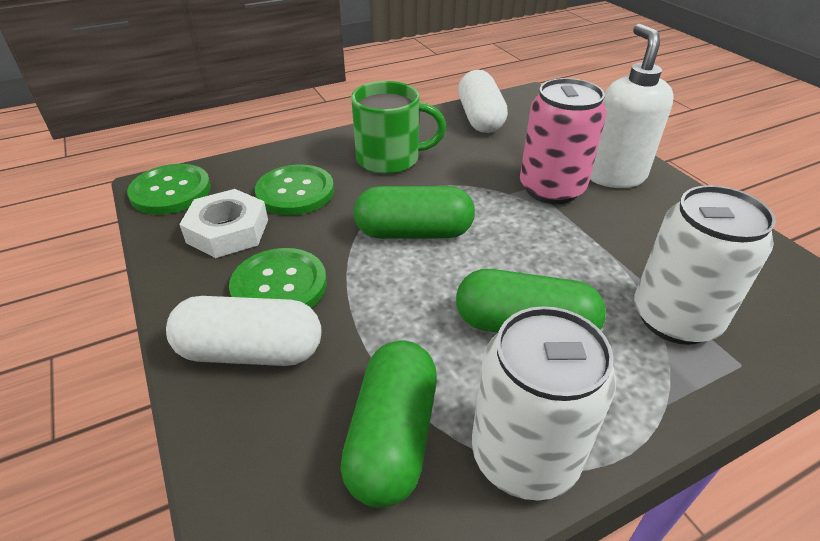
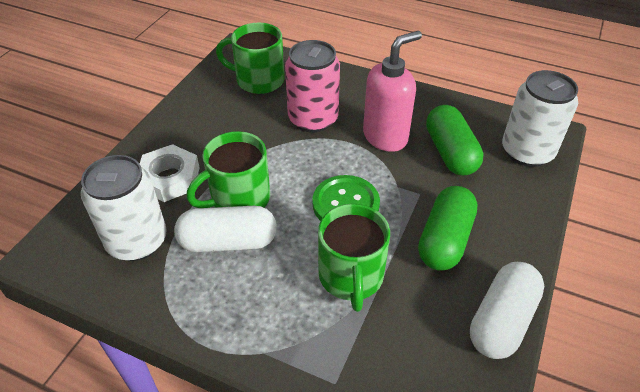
green button: [127,164,211,214] [229,248,327,308] [255,164,334,215] = 3 -> [312,175,380,221] = 1
green capsule: [340,340,437,508] [354,186,475,239] [456,269,606,333] = 3 -> [418,186,478,271] [426,105,484,175] = 2
green mug: [351,81,446,174] = 1 -> [187,131,270,208] [216,23,285,94] [318,204,390,312] = 3
pink soap dispenser: none = 0 -> [363,31,422,152] = 1
white soap dispenser: [590,24,674,188] = 1 -> none = 0

